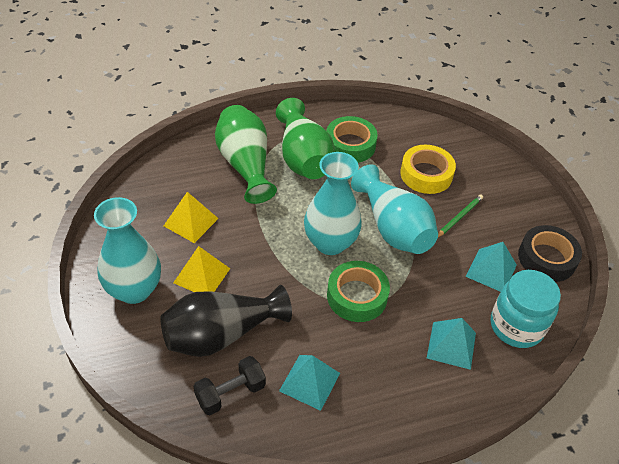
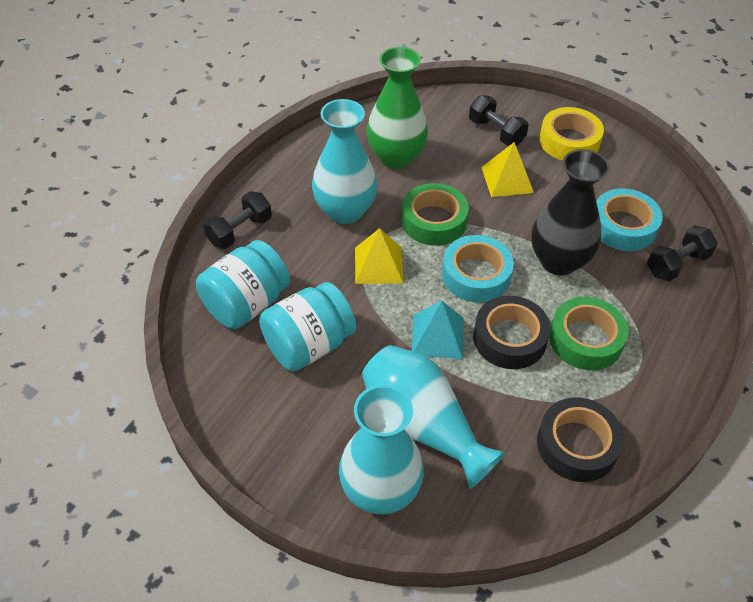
black dumbbell: [193,356,266,415] = 1 -> [203,191,272,249] [469,95,529,146] [647,225,718,281] = 3
black tape: [518,225,582,282] = 1 -> [473,296,551,369] [537,398,624,482] = 2
green pencil: [438,195,483,237] = 1 -> none = 0
green vase: [215,105,277,204] [276,98,335,179] = 2 -> [366,47,428,169] = 1
turquoise jar: [491,270,561,348] = 1 -> [196,240,290,329] [259,282,356,371] = 2
turquoise pyramid: [279,355,340,411] [427,318,476,370] [466,242,517,292] = 3 -> [412,301,463,359] = 1
turquoise tape: none = 0 -> [442,235,514,302] [596,188,663,251] = 2

